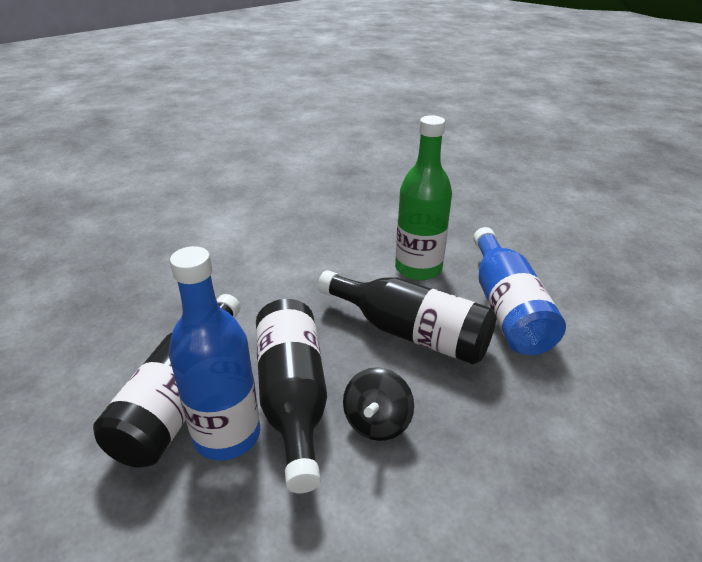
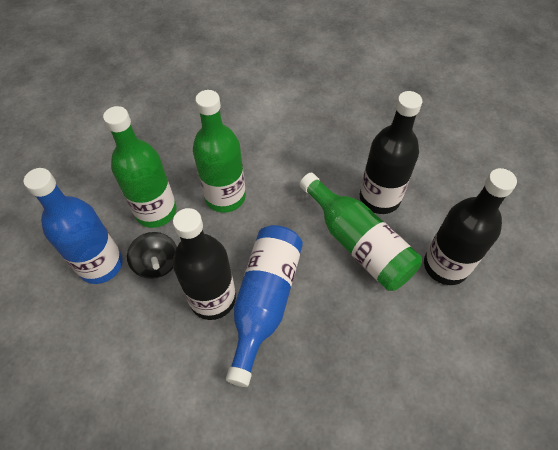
green bottle: [395,115,452,280] = 1 -> [103,106,176,228] [193,90,246,213] [300,173,422,291] = 3

